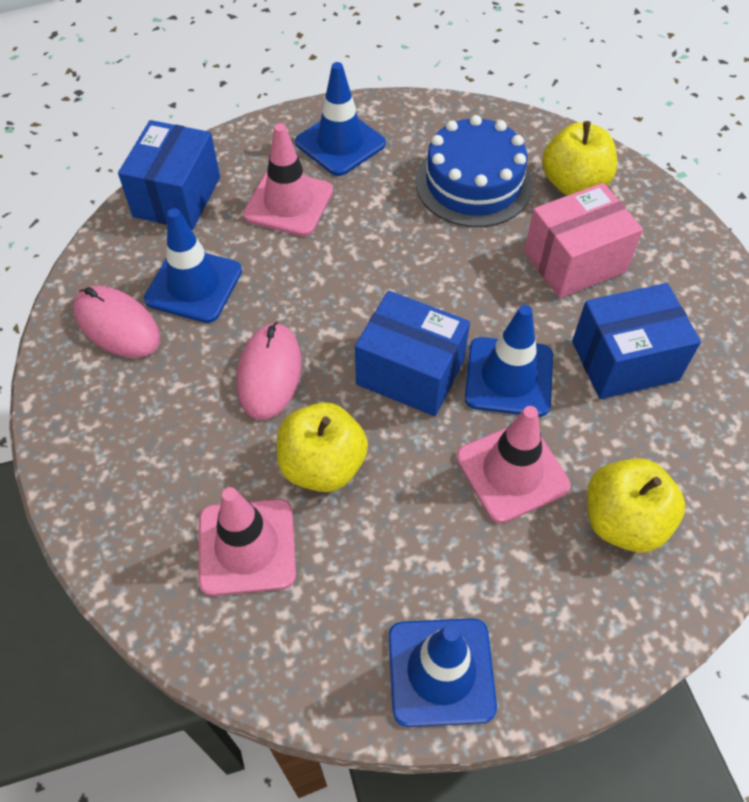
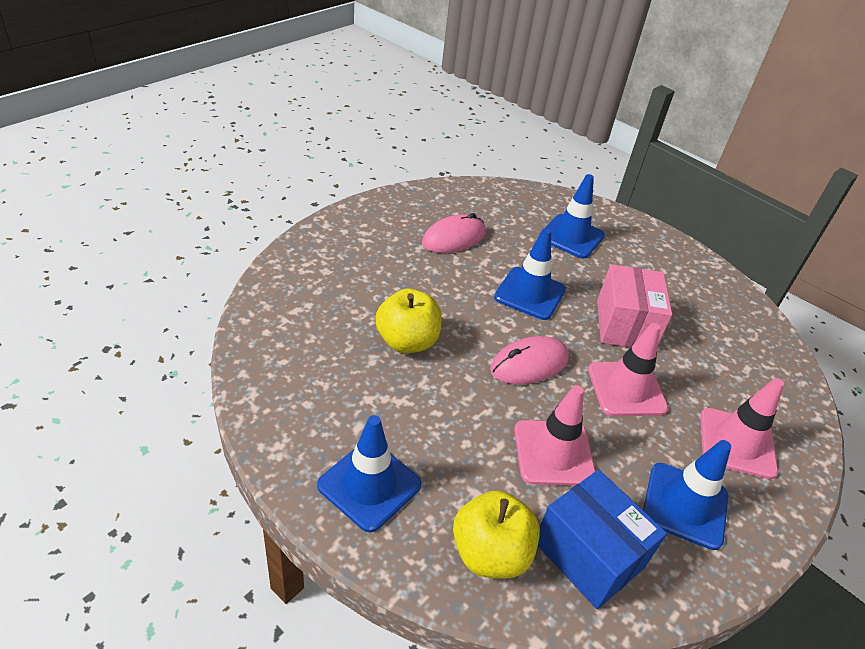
blue box: [118,120,220,230] [355,291,470,416] [572,283,701,399] = 3 -> [538,470,667,609] = 1
blue cake: [416,115,533,227] = 1 -> none = 0
yellow apple: [277,403,368,492] [542,121,617,195] [587,458,685,552] = 3 -> [375,289,442,353] [453,491,540,579] = 2

